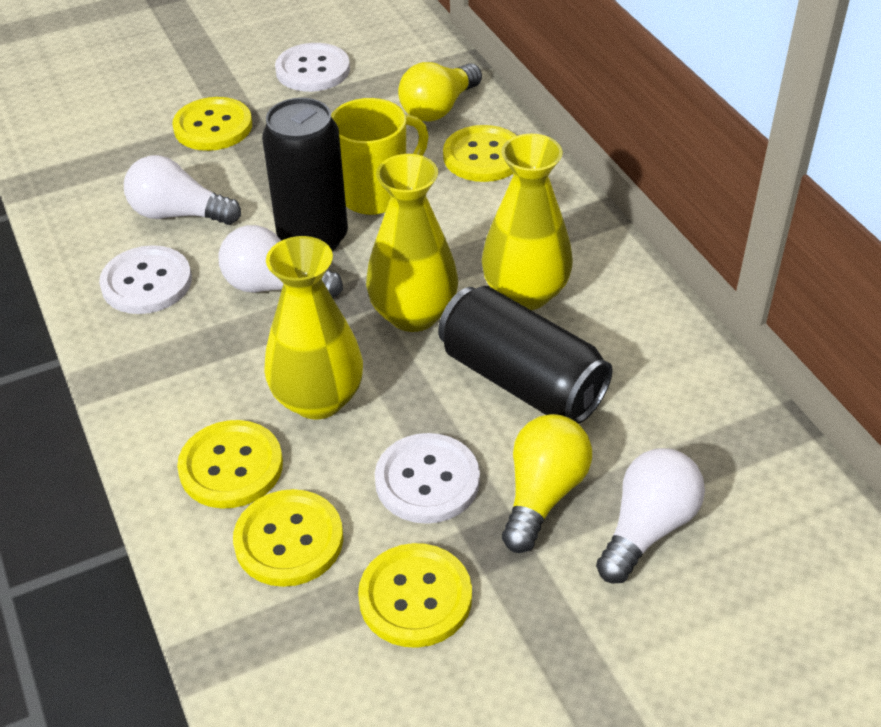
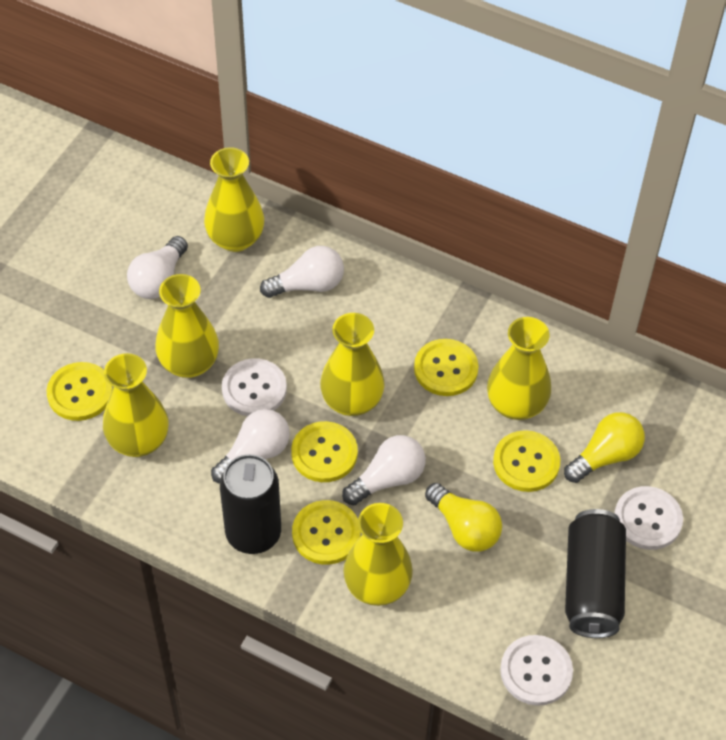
white light bulb: [124,155,241,225] [218,225,343,298] [596,448,705,584] = 3 -> [127,236,188,299] [211,409,290,484] [260,246,344,298] [342,435,426,505] = 4
yellow mug: [331,98,429,215] = 1 -> none = 0
yellow vase: [264,236,363,419] [366,154,458,332] [482,134,573,310] = 3 -> [103,353,168,457] [155,274,219,378] [204,147,264,252] [320,313,385,416] [343,503,413,606] [487,317,551,420] = 6

